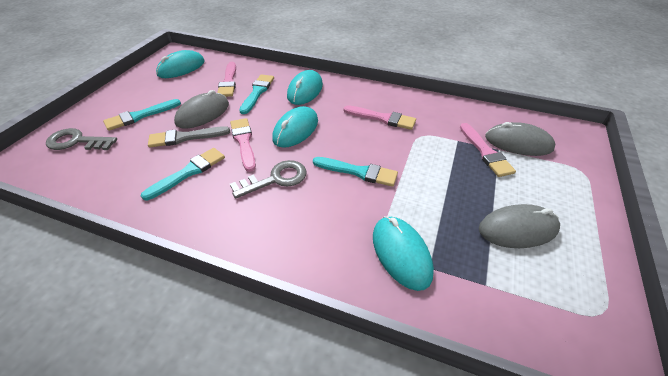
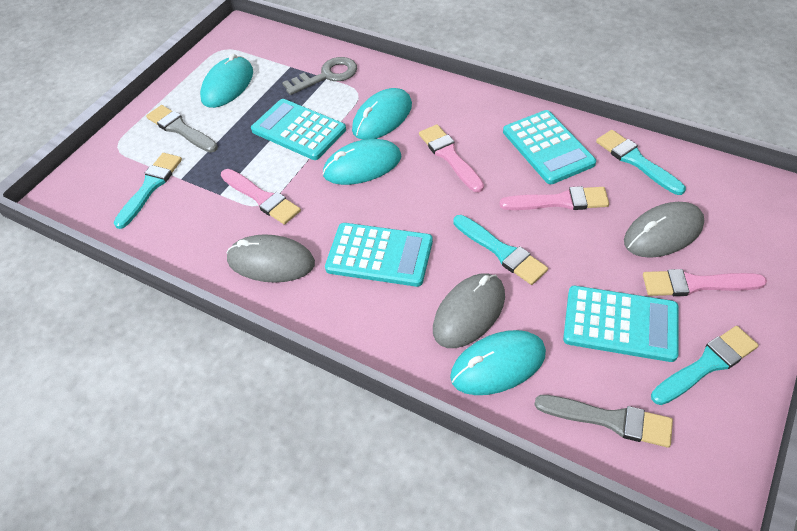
grey brush: [148,126,230,148] = 1 -> [146,105,218,153] [534,395,673,448] = 2
grey key: [46,128,117,150] [230,160,306,199] = 2 -> [282,57,357,95] = 1
turquoise calculator: none = 0 -> [251,99,346,160] [325,223,433,287] [503,110,596,184] [563,286,679,362] = 4

